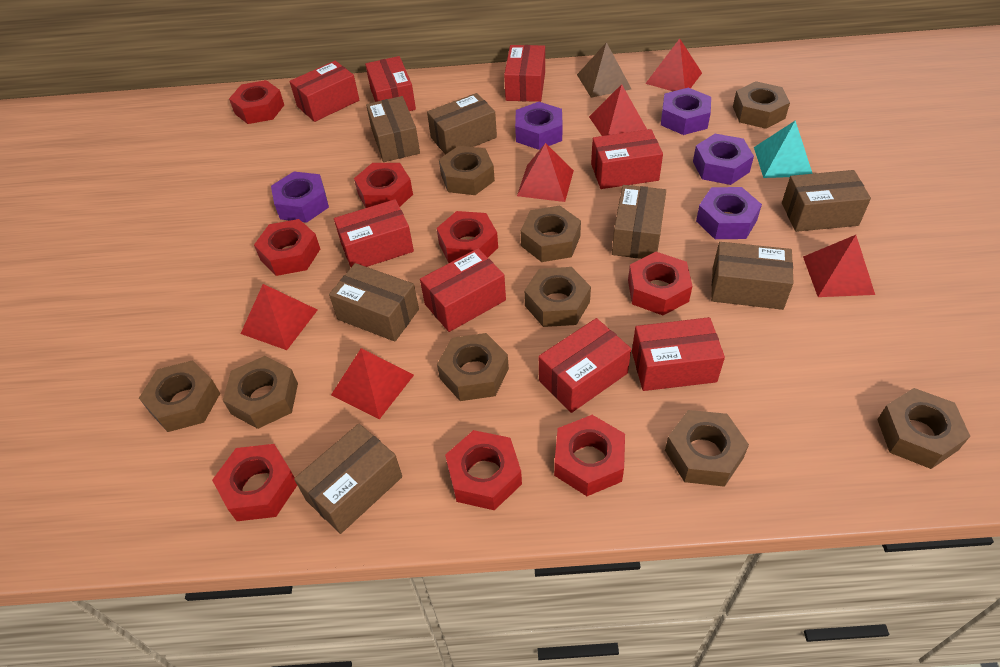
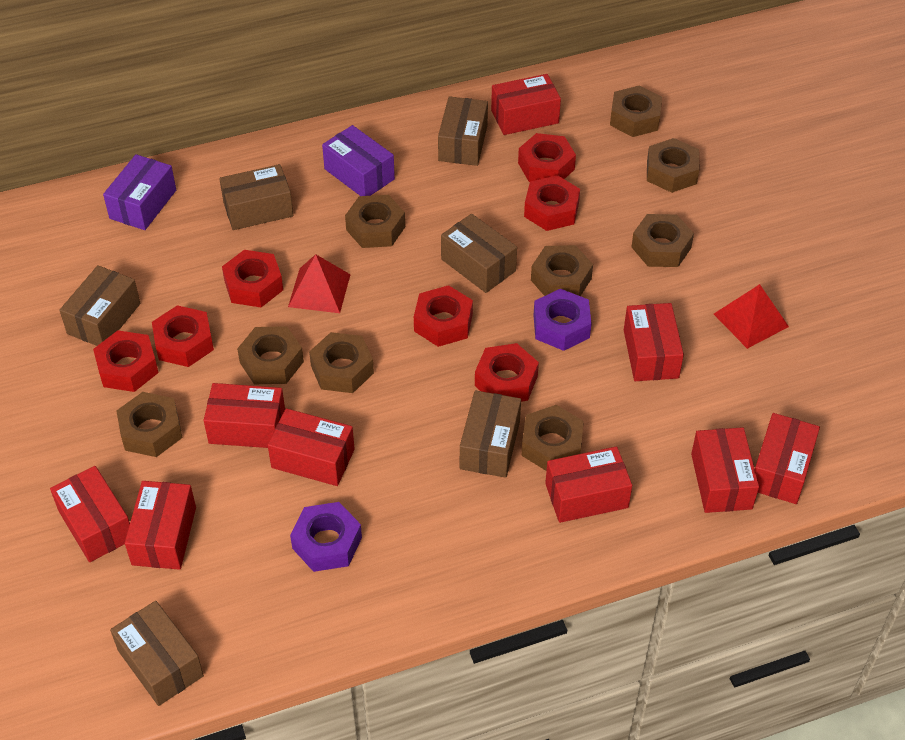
brown box: [294,423,402,534] [329,263,419,342] [366,96,420,162] [427,93,497,155] [612,185,666,259] [711,242,794,310] [782,170,871,232] = 7 -> [59,265,140,346] [110,601,204,706] [219,164,293,230] [438,96,488,166] [441,214,517,293] [460,390,521,478] = 6
brown pyramid: [577,42,631,98] = 1 -> none = 0
purple box: none = 0 -> [103,154,176,230] [322,125,395,196] = 2
purple nut: [271,172,329,223] [515,102,563,150] [661,88,711,135] [693,134,754,185] [696,187,762,239] = 5 -> [290,502,362,572] [533,288,592,351] = 2
red box: [290,61,359,122] [334,199,414,267] [365,56,416,111] [420,248,506,332] [504,45,545,102] [539,318,631,413] [591,129,663,189] [632,317,725,391] = 8 -> [50,466,130,562] [125,481,196,570] [204,383,285,448] [268,408,355,486] [491,74,561,135] [545,446,632,523] [624,303,684,381] [691,427,759,513] [755,413,820,504] = 9
red nut: [212,444,297,521] [229,80,284,124] [254,219,320,276] [354,163,413,208] [437,211,498,263] [445,430,522,510] [554,415,625,496] [628,252,692,315] = 8 -> [93,330,159,392] [152,305,214,367] [222,250,283,307] [414,285,473,347] [475,343,539,402] [518,133,576,182] [524,175,580,231] = 7
red pyramid: [241,284,317,350] [331,348,414,419] [517,143,574,202] [589,84,647,136] [645,39,702,91] [803,235,875,297] = 6 -> [288,254,351,313] [714,284,789,349] = 2
turquoise pyramid: [754,120,813,178] = 1 -> none = 0

